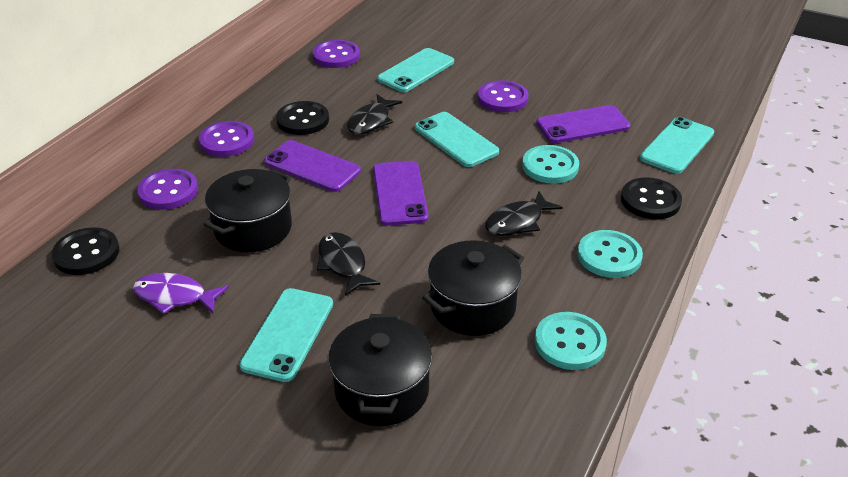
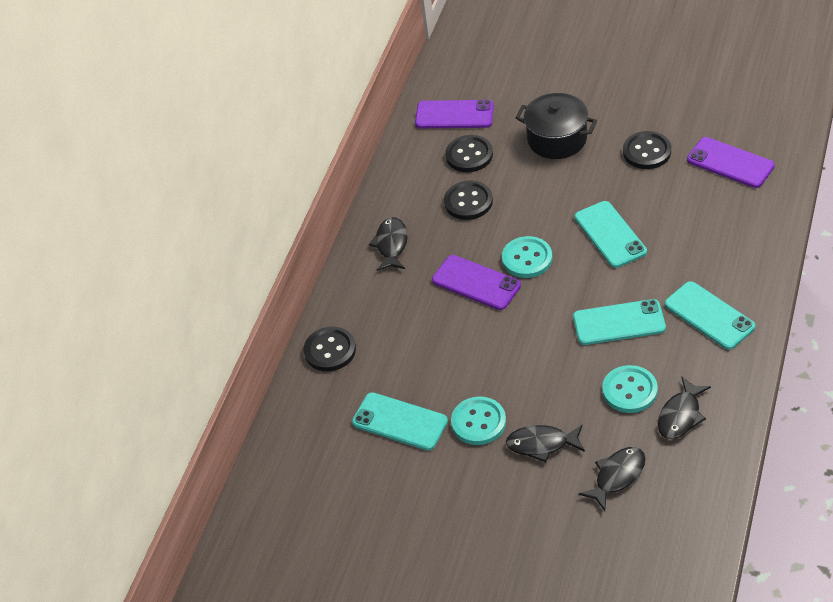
black button: [52,227,119,275] [276,101,329,135] [621,177,682,220] = 3 -> [304,326,356,371] [444,181,493,220] [445,135,493,172] [623,131,671,169] = 4
black fish: [317,232,380,296] [348,94,402,134] [485,191,563,236] = 3 -> [369,217,408,271] [506,425,585,462] [579,447,645,511] [658,376,711,439] = 4
black pot: [203,169,292,252] [328,314,432,426] [422,240,524,336] = 3 -> [515,93,597,159] = 1
purple button: [137,169,198,210] [199,121,254,157] [313,40,360,68] [478,80,529,112] = 4 -> none = 0
purple fish: [133,273,229,314] = 1 -> none = 0

